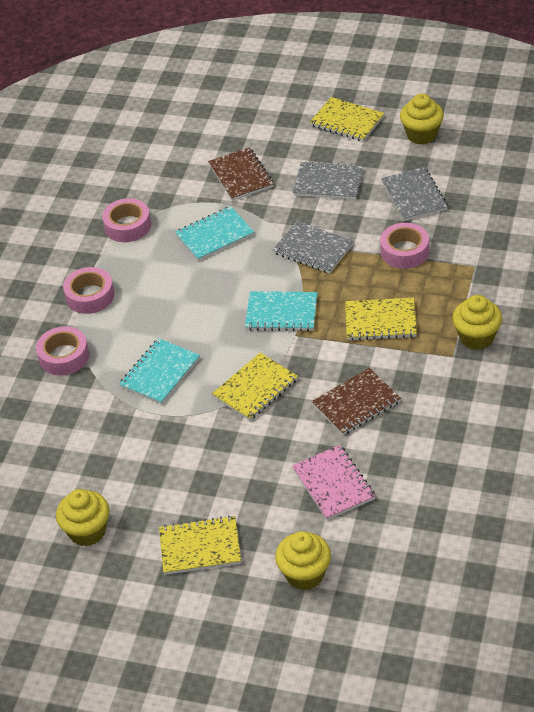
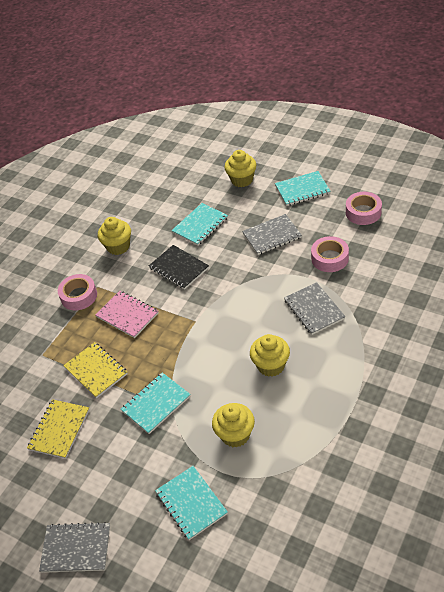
black notebook: none = 0 -> [149,245,209,290] = 1
brown notebook: [208,147,274,201] [312,368,401,435] = 2 -> none = 0
pink tape: [36,326,89,376] [63,267,114,314] [102,198,151,242] [380,223,429,269] = 4 -> [58,274,97,310] [311,236,349,272] [346,192,382,225] = 3
turquoise notebook: [119,338,200,404] [175,206,254,261] [245,291,317,331] = 3 -> [121,372,191,434] [155,466,228,540] [171,203,228,246] [275,171,331,206] = 4
yellow notebook: [159,516,241,575] [212,352,298,421] [310,97,384,142] [345,298,417,341] = 4 -> [27,399,90,459] [63,342,128,398] = 2

